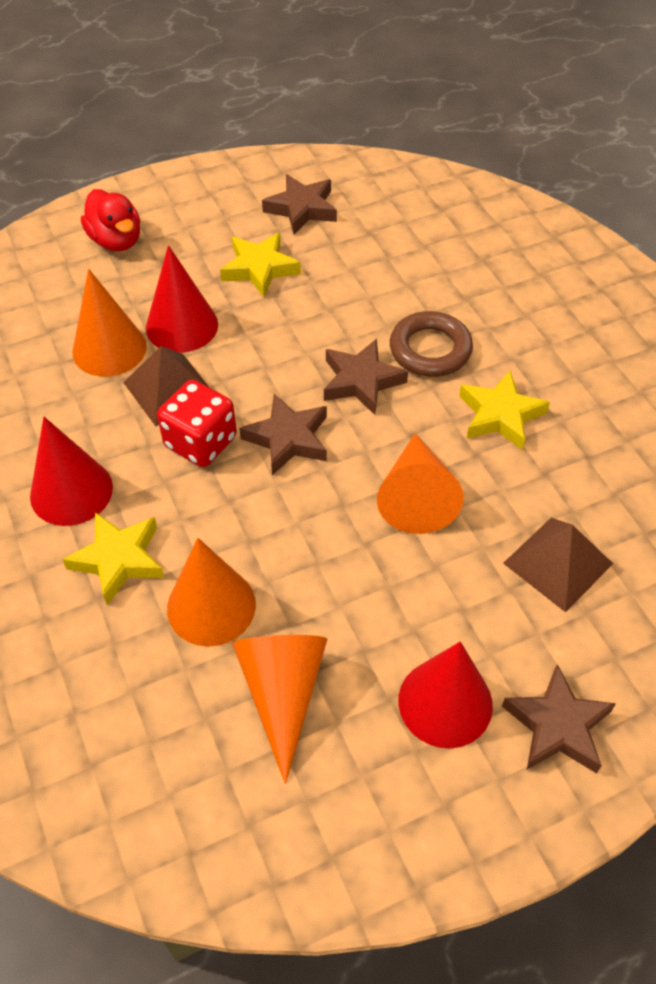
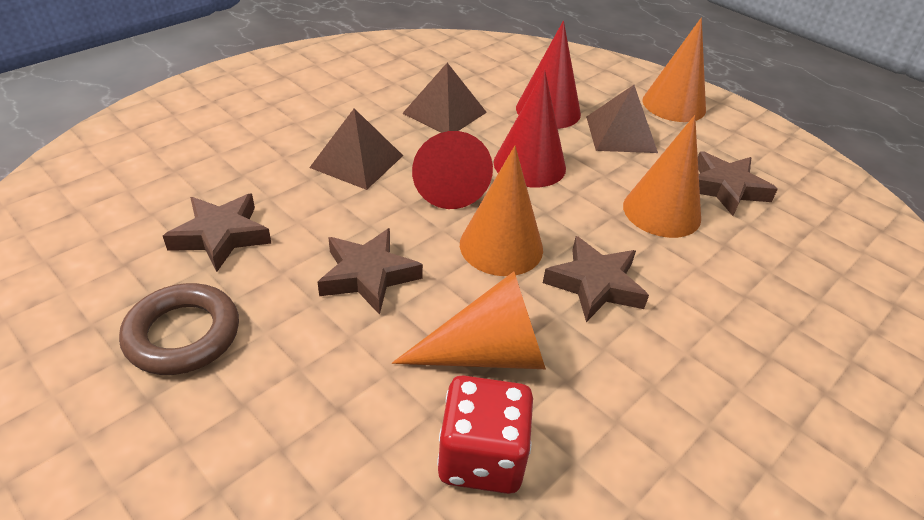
brown pyramid: [123,346,210,426] [503,518,613,612] = 2 -> [309,108,403,190] [402,63,487,133] [586,85,658,153] = 3
red duck: [81,189,140,251] = 1 -> none = 0
yellow star: [62,512,164,605] [220,232,301,297] [459,371,550,449] = 3 -> none = 0

